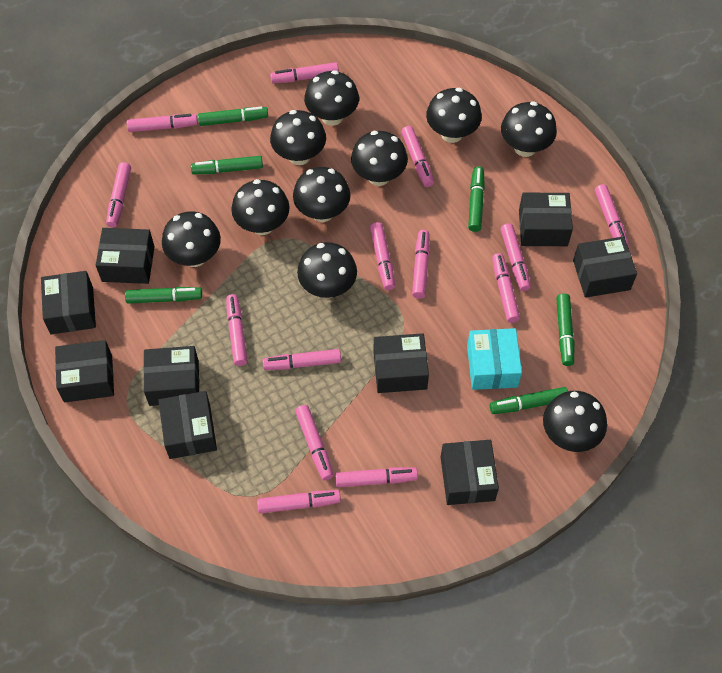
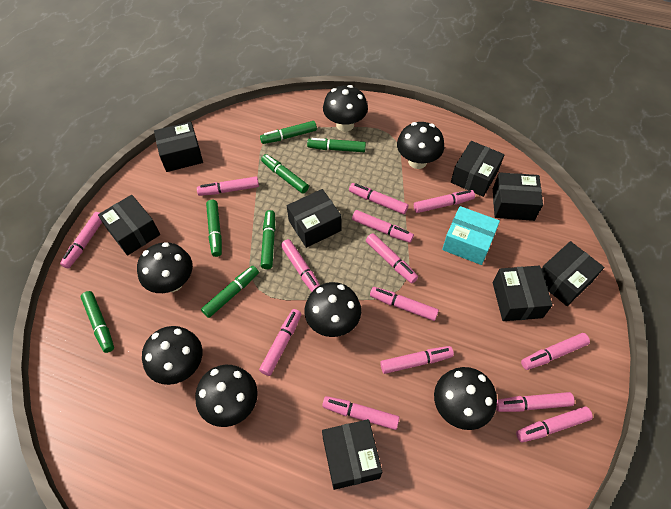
black box: [41,271,96,334] [55,340,114,402] [96,228,155,284] [143,346,199,406] [158,391,217,459] [373,333,429,393] [441,440,499,505] [519,193,573,246] [573,236,637,298] = 9 -> [98,195,160,256] [154,122,203,172] [287,189,342,248] [322,419,382,490] [451,141,504,197] [493,172,543,221] [493,265,553,321] [541,241,604,306] = 8
black mushroom: [162,211,221,267] [231,179,290,235] [270,110,326,165] [293,167,351,222] [297,242,357,298] [304,70,359,126] [351,131,408,186] [426,88,482,143] [501,101,557,157] [543,391,607,452] = 10 -> [137,242,193,293] [142,326,202,385] [195,365,258,427] [305,282,361,337] [323,85,368,132] [397,122,444,169] [434,367,497,430] = 7
green marker: [125,287,202,304] [191,156,263,174] [198,106,268,126] [468,166,485,232] [490,387,568,414] [556,293,574,366] = 6 -> [81,291,114,353] [201,266,259,318] [206,200,222,257] [260,121,317,144] [261,154,309,194] [261,210,275,269] [307,138,366,152] = 7

